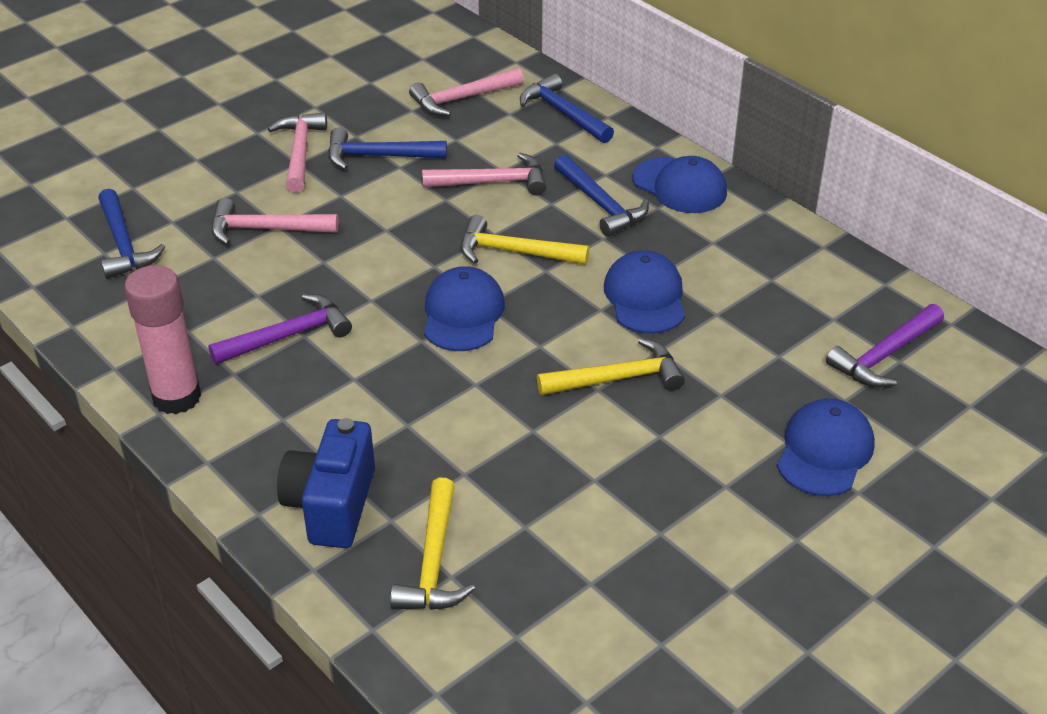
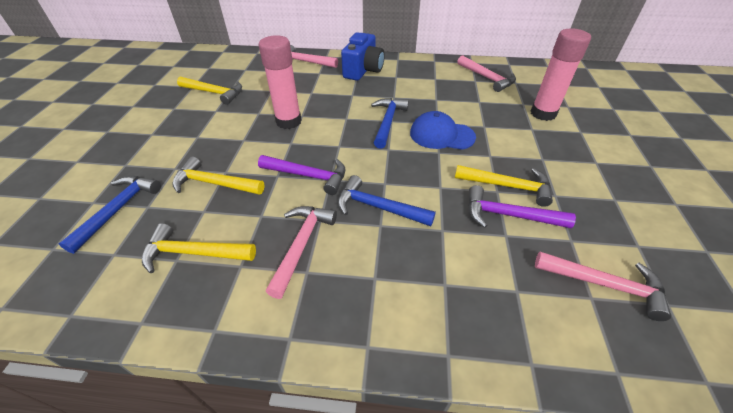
blue cap: [424,266,505,351] [604,250,685,334] [633,156,727,213] [777,399,875,496] = 4 -> [410,111,476,150] = 1
blue hammer: [98,189,165,279] [328,127,447,170] [520,74,614,143] [554,154,649,237] = 4 -> [59,176,161,254] [338,175,436,226] [371,98,409,149] = 3
pink glue stick: [124,265,201,414] = 1 -> [259,35,302,129] [531,28,591,121] = 2
yellow hammer: [390,477,475,610] [461,215,589,265] [537,338,685,395] = 3 -> [142,223,256,273] [172,156,265,195] [177,77,242,105] [455,165,553,207] = 4

